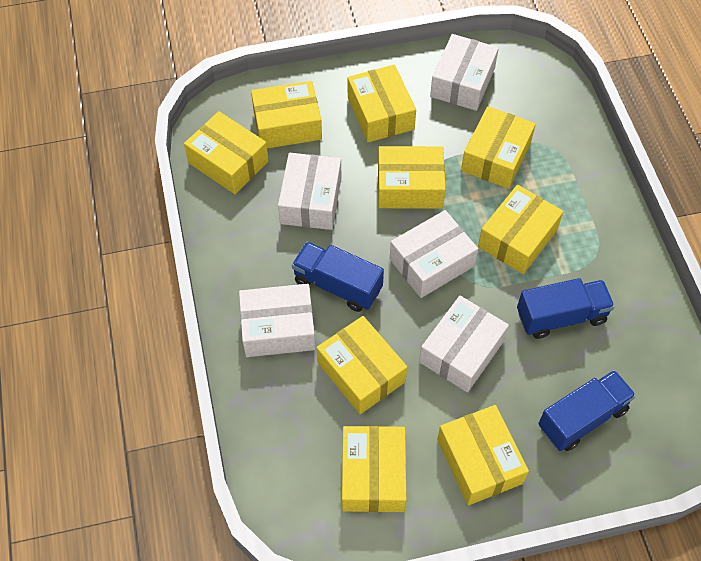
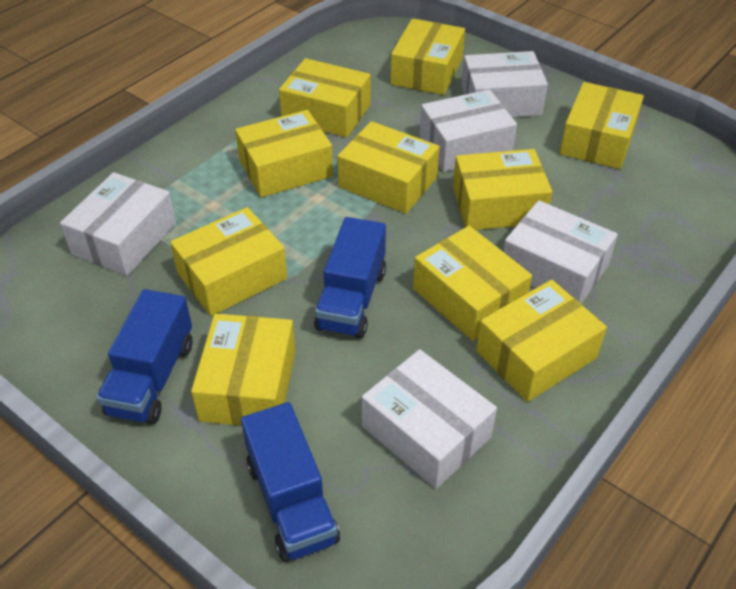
yellow box: [184,111,269,194] [251,81,322,148] [317,316,407,414] [342,426,406,512] [348,65,416,142] [378,146,445,209] [437,405,529,505] [461,106,536,189] [478,185,564,274] = 9 -> [170,207,287,316] [191,314,296,426] [235,110,333,198] [279,58,371,138] [337,121,439,214] [390,19,465,95] [413,226,532,341] [453,149,552,230] [476,280,607,402] [559,82,644,169] = 10

